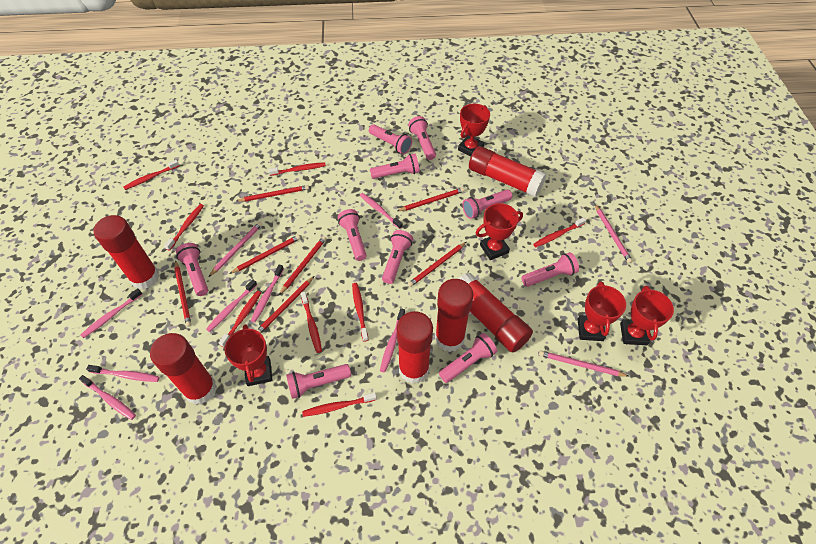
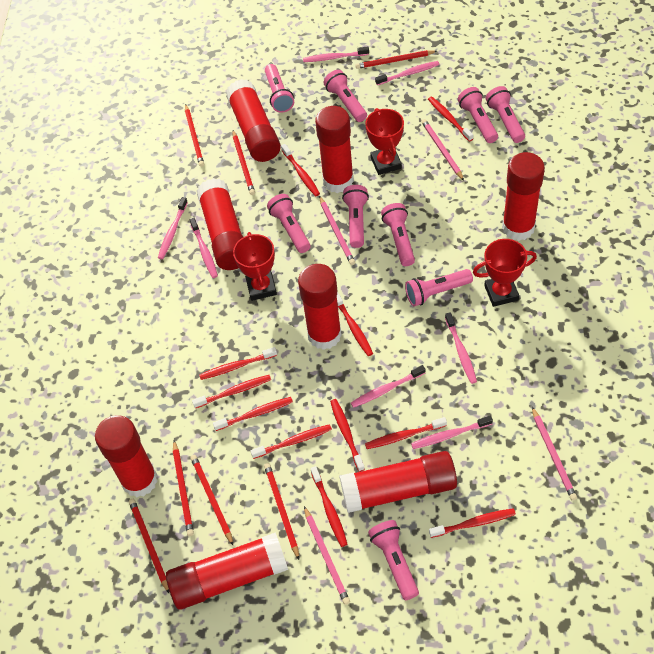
pink flashlight: [176,243,208,296] [286,364,351,399] [338,209,367,261] [369,124,412,154] [370,154,420,179] [382,230,413,284] [408,116,436,160] [439,333,497,383] [463,190,512,219] [522,252,579,287] = 10 -> [265,64,294,113] [267,194,310,253] [324,70,367,122] [342,185,369,248] [368,520,419,600] [381,203,415,266] [405,269,473,306] [458,87,498,143] [486,86,525,143] = 9
pink pencil: [209,222,262,277] [539,351,628,377] [595,204,632,263] = 3 -> [304,506,350,605] [319,196,355,265] [421,119,464,181] [532,407,577,501] = 4
red glue stick: [93,215,160,289] [150,333,217,405] [397,311,433,384] [435,279,473,352] [459,273,533,353] [469,146,547,197] = 6 -> [95,415,158,497] [166,533,288,610] [197,178,243,270] [226,79,281,162] [298,264,342,350] [315,106,354,193] [339,451,457,513] [502,152,545,241] = 8
red toothbrush: [124,160,179,190] [164,204,204,251] [219,291,261,348] [268,162,326,176] [301,292,322,353] [302,393,377,417] [352,283,368,342] [533,217,586,247] = 8 -> [192,375,271,408] [199,347,277,380] [213,397,293,431] [250,424,332,459] [281,144,320,196] [310,466,347,547] [330,399,365,472] [337,292,373,356] [365,417,447,449] [428,96,473,142] [429,508,516,538] = 11
red trophy: [225,324,273,386] [458,104,490,156] [475,203,523,260] [578,282,626,341] [620,286,674,345] = 5 -> [233,232,277,301] [365,108,404,175] [473,239,537,307] = 3

